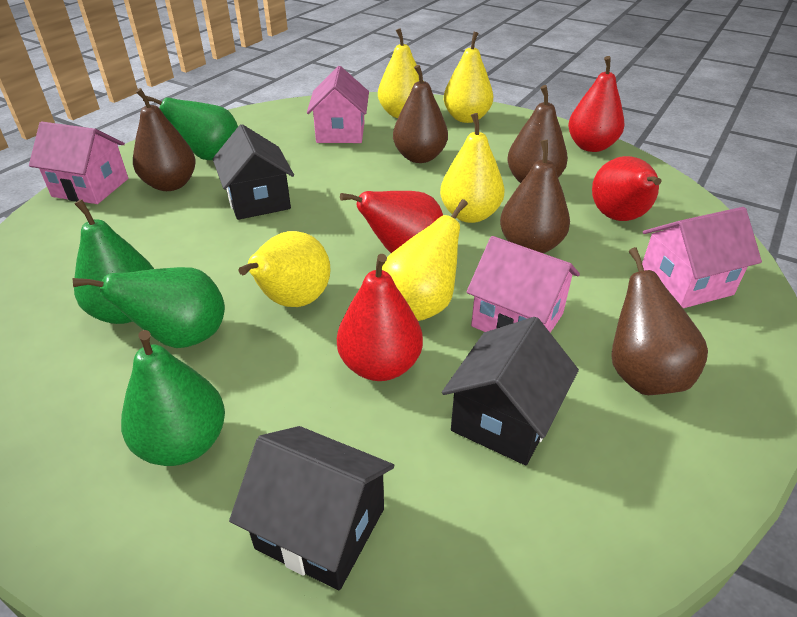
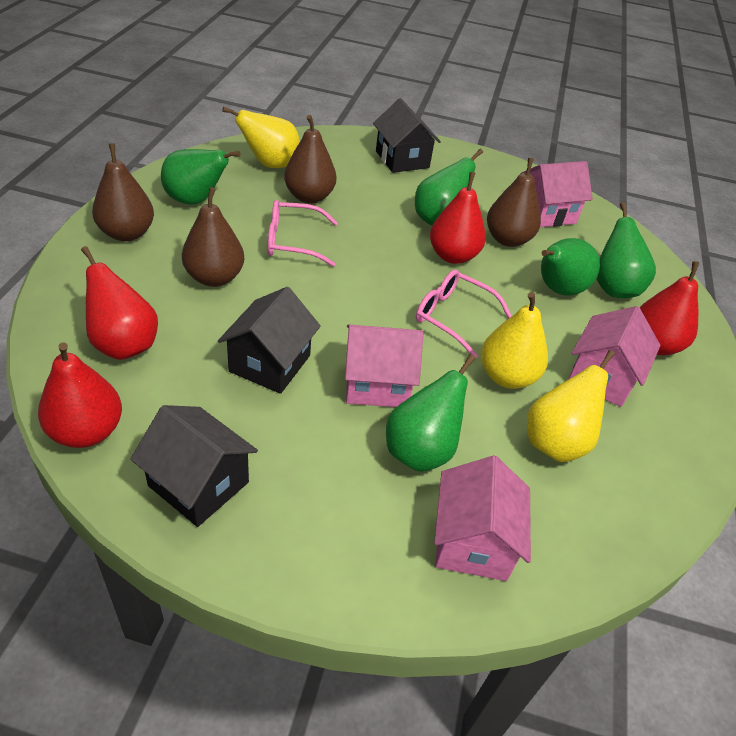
brown pear: [133,88,196,191] [393,65,448,163] [500,140,570,253] [507,85,568,183] [611,247,708,395] = 5 -> [92,143,154,241] [182,187,244,287] [284,115,336,203] [487,158,541,247] = 4
green pear: [72,267,225,348] [74,199,154,324] [121,330,225,466] [143,96,238,160] = 4 -> [161,149,241,205] [386,354,476,472] [415,149,483,226] [541,238,600,296] [596,202,656,298] = 5
pink glasses: none = 0 -> [268,200,338,267] [416,270,512,358] = 2
yellow pear: [238,231,331,307] [378,28,419,118] [382,199,468,321] [440,113,505,223] [444,32,493,123] = 5 -> [223,107,300,168] [481,292,548,389] [527,350,615,462] = 3

